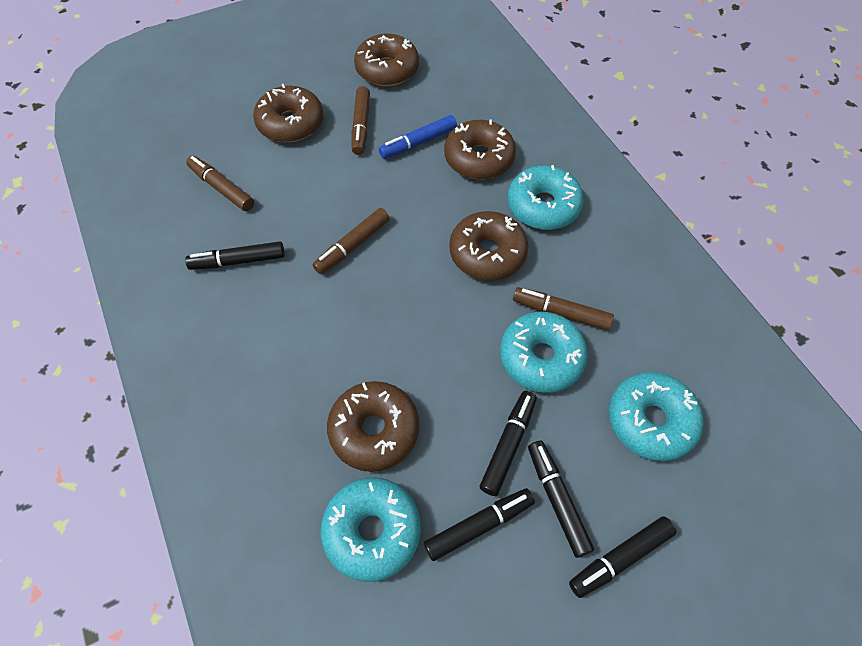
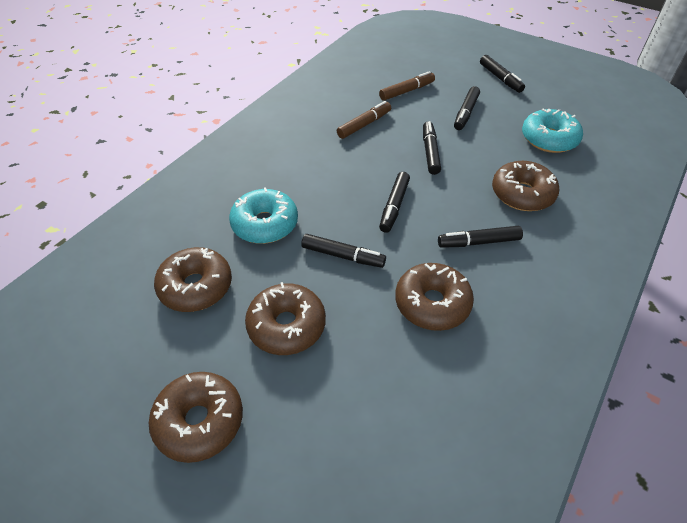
black marker: [185,241,285,270] [424,488,535,561] [480,391,537,496] [528,441,594,558] [569,516,677,598] = 5 -> [301,234,386,268] [379,172,410,233] [423,121,441,175] [438,226,523,248] [454,86,480,130] [480,55,525,93] = 6
blue marker: [379,115,457,159] = 1 -> none = 0
brown marker: [186,156,254,211] [312,208,390,274] [351,86,370,155] [513,287,614,330] = 4 -> [337,101,391,139] [379,71,435,101] = 2
turquoise donut: [321,478,421,582] [500,312,588,393] [508,165,584,230] [609,372,704,461] = 4 -> [229,187,298,244] [522,109,583,153] = 2

